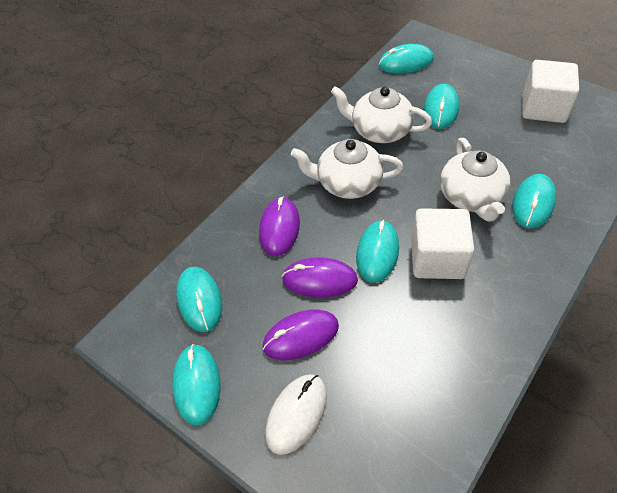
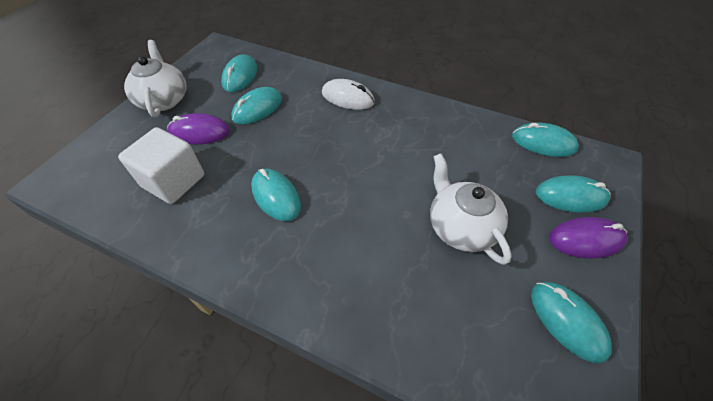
purple mouse: [259,197,300,256] [263,309,339,360] [282,257,358,298] = 3 -> [167,113,230,145] [549,217,628,258] = 2
white cube: [411,208,474,279] [522,60,579,123] = 2 -> [118,127,204,204] = 1
white teapot: [291,139,404,199] [331,86,432,143] [440,138,511,222] = 3 -> [124,40,187,117] [430,153,512,265] = 2

